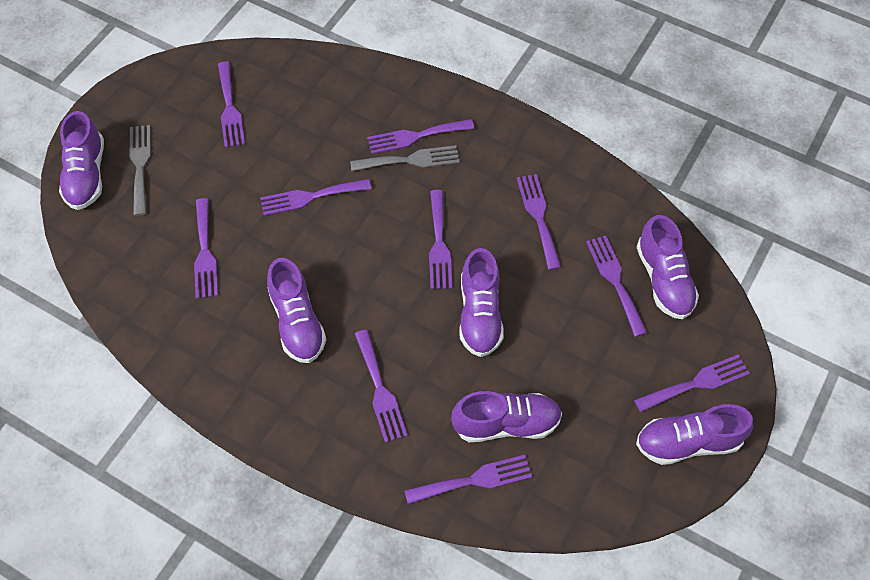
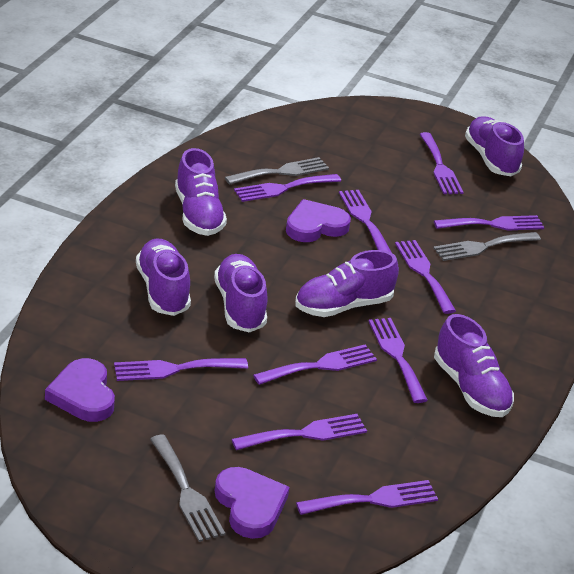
grey fork: [129,125,151,216] [350,145,460,171] = 2 -> [150,435,225,542] [225,157,329,185] [433,232,541,261] = 3
purple heart: none = 0 -> [45,358,115,422] [215,467,290,539] [286,199,351,242] = 3

